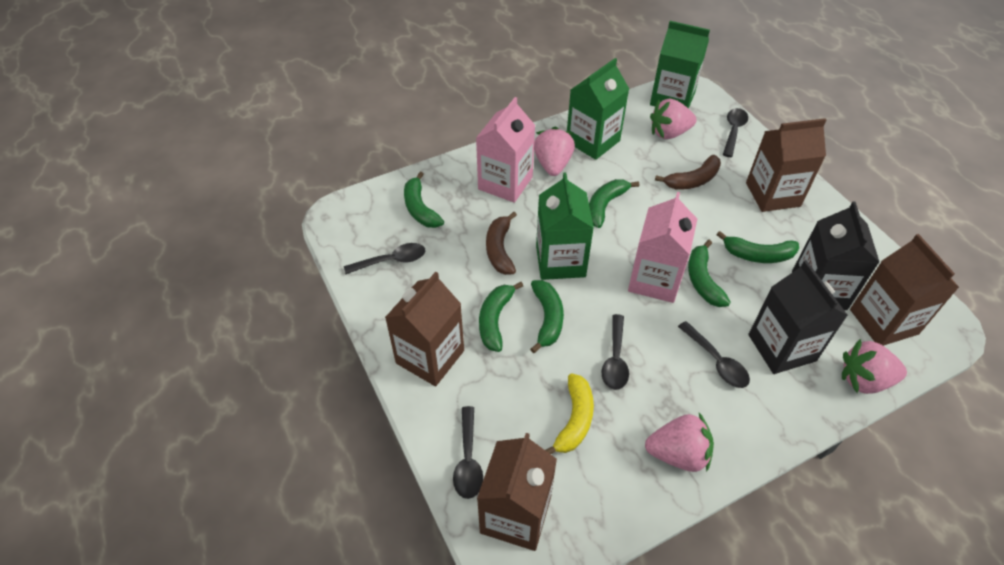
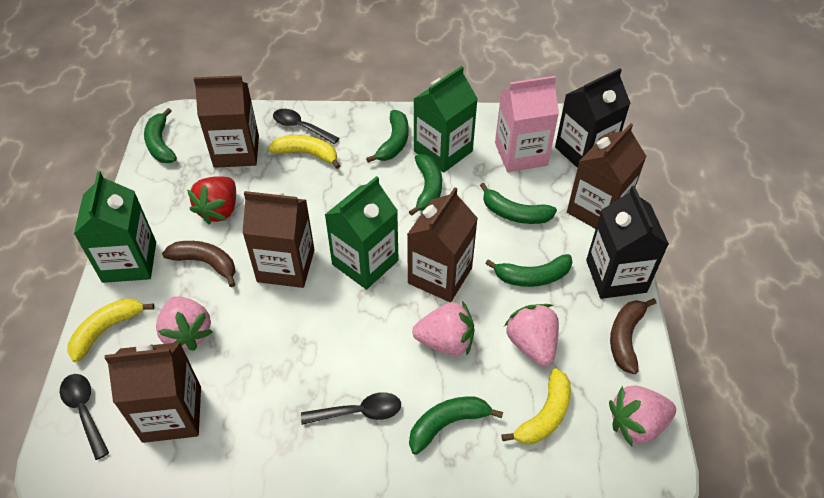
black spoon: [344,243,425,274] [453,406,483,499] [601,314,629,390] [678,321,750,388] [723,108,748,157] = 5 -> [60,374,109,460] [273,109,340,144] [301,392,401,425] = 3
brown carton: [385,272,464,386] [477,433,557,551] [746,118,826,212] [850,234,959,346] = 4 -> [105,342,201,443] [194,75,259,168] [242,191,315,288] [407,187,478,302] [567,123,647,229] = 5
pink carton: [476,97,535,203] [628,192,697,303] = 2 -> [495,76,559,172] = 1
red strawberry: none = 0 -> [187,176,236,225] = 1
yellow banana: [545,374,594,454] = 1 -> [68,298,155,362] [268,135,340,169] [501,368,571,444] = 3

